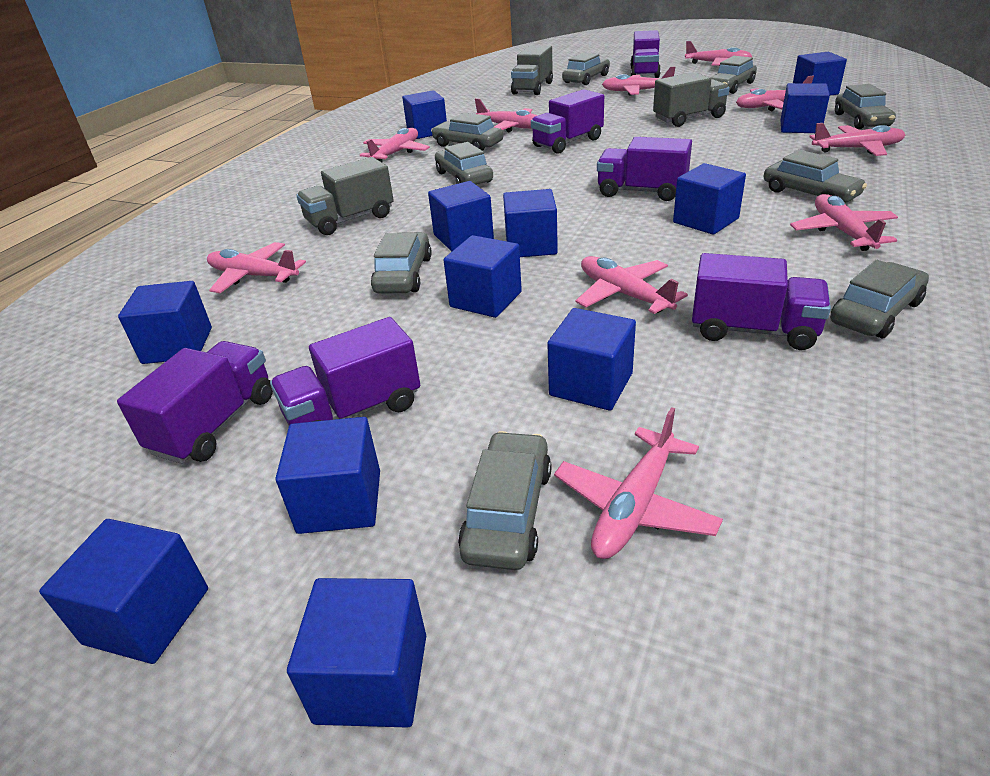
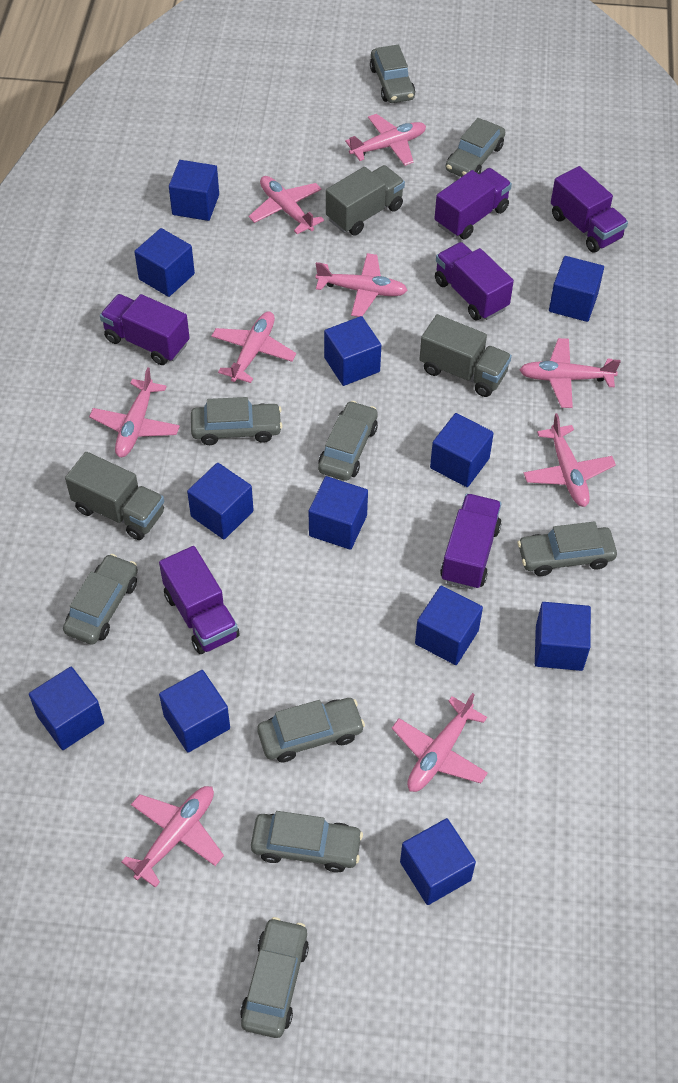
pink plane: [207,242,306,293] [360,128,430,162] [475,98,537,132] [554,407,723,559] [575,256,688,314] [602,67,675,96] [685,41,752,66] [736,76,814,111] [790,194,898,251] [809,123,905,156] = 10 -> [89,367,180,457] [121,786,224,888] [211,311,296,383] [249,176,324,234] [315,253,408,317] [345,114,426,166] [392,693,488,792] [519,338,621,408] [524,413,616,507] = 9

